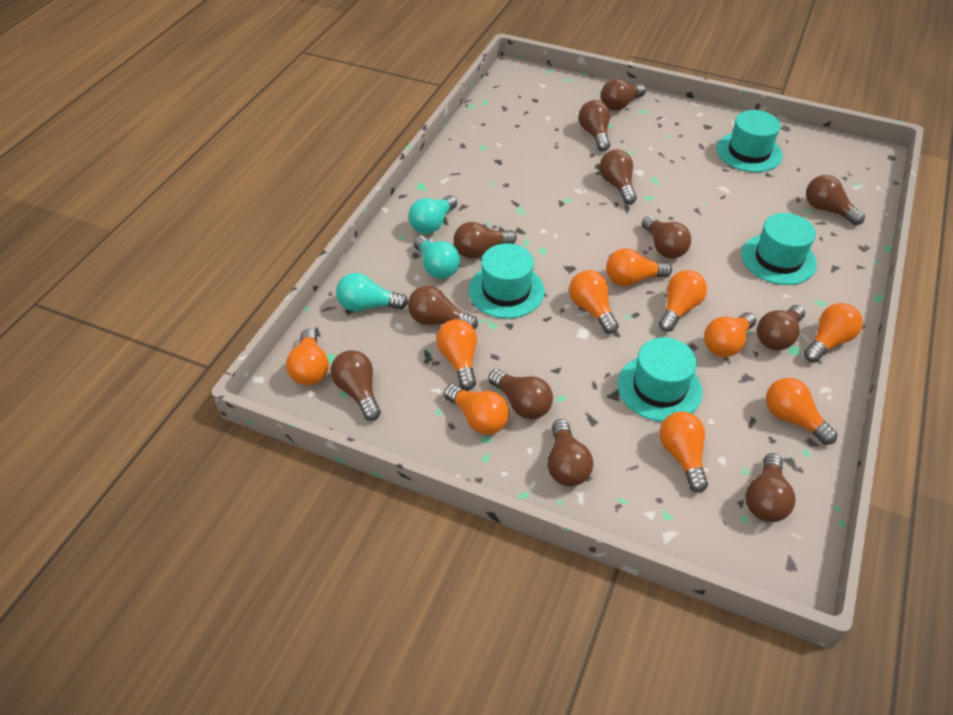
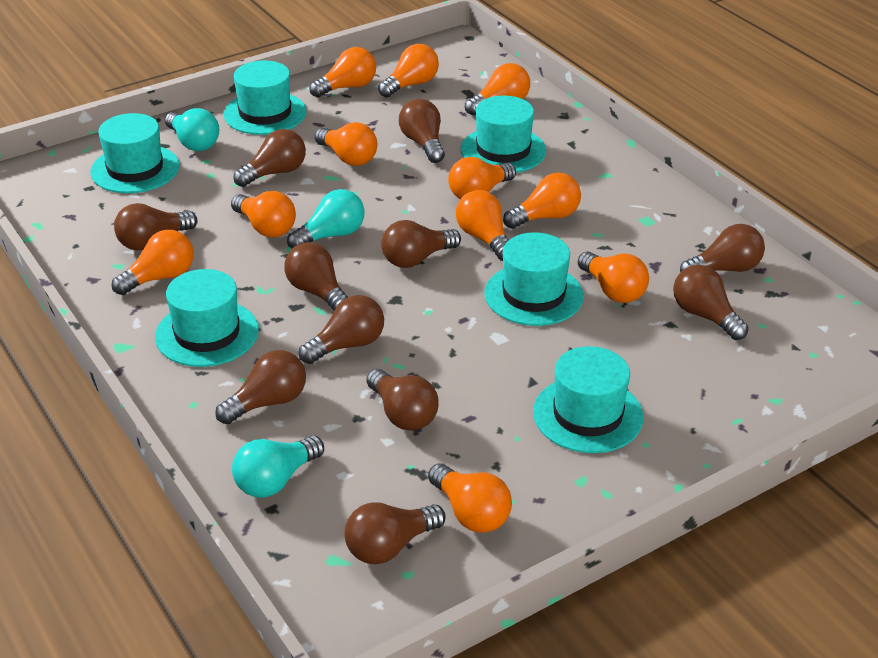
brown light bulb: [331,350,381,421] [408,286,478,329] [454,222,517,259] [488,369,553,419] [547,419,593,486] [579,100,610,151] [599,149,637,204] [601,79,646,111] [642,215,691,259] [745,453,796,522] [757,305,805,350] [806,175,865,225] = 12 -> [114,203,197,251] [215,350,306,424] [233,129,306,187] [284,242,348,311] [299,295,384,364] [344,502,446,564] [366,369,439,431] [381,220,461,268] [399,99,445,163] [673,265,749,340] [680,224,765,273] = 11
orange light bulb: [286,329,328,385] [436,319,477,390] [444,384,509,435] [569,270,619,334] [606,248,672,286] [659,270,707,332] [659,412,708,493] [704,312,756,357] [766,378,837,445] [804,303,863,363] = 10 -> [112,230,194,295] [231,191,296,238] [309,47,376,97] [314,122,377,166] [378,44,439,98] [428,463,512,533] [448,157,516,199] [456,190,509,261] [465,63,530,115] [503,173,581,229] [578,252,649,303] = 11
turquoise hat: [469,243,545,319] [618,337,703,422] [716,110,783,172] [741,213,817,285] = 4 -> [90,113,180,193] [155,269,259,367] [224,60,306,135] [461,96,546,173] [484,232,584,326] [533,346,644,453] = 6

